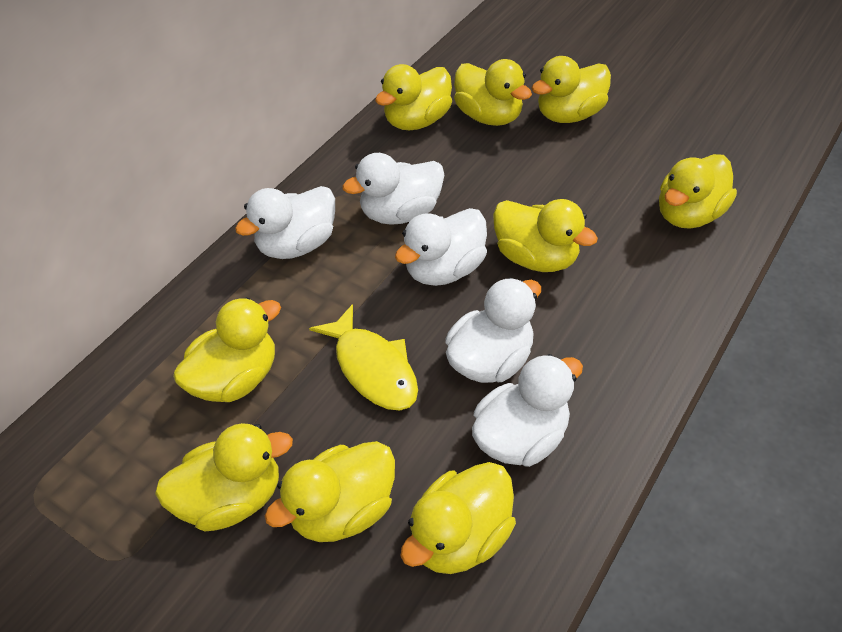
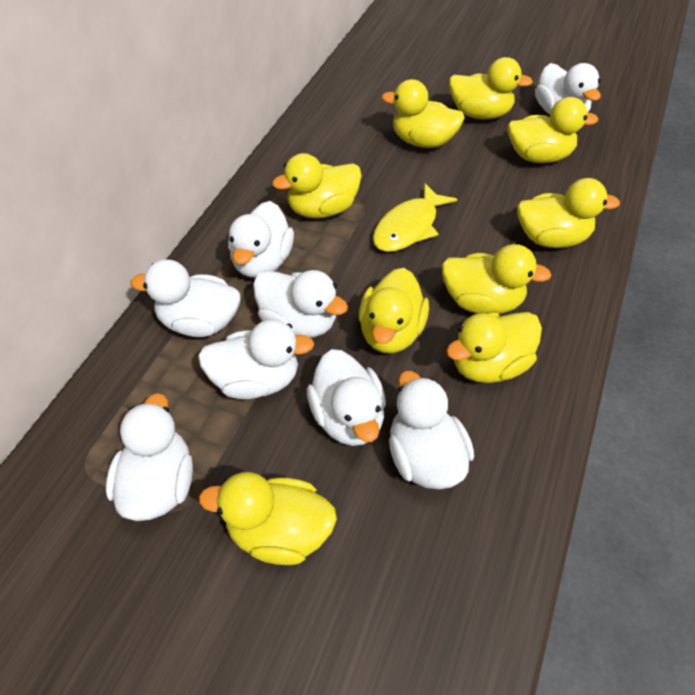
white duck: [235,186,335,259] [342,153,444,225] [395,208,487,286] [445,278,541,383] [472,354,583,467] = 5 -> [106,393,193,521] [130,260,241,337] [198,319,314,399] [228,201,294,277] [253,270,348,338] [307,349,386,446] [389,371,474,489] [535,63,601,115] = 8

